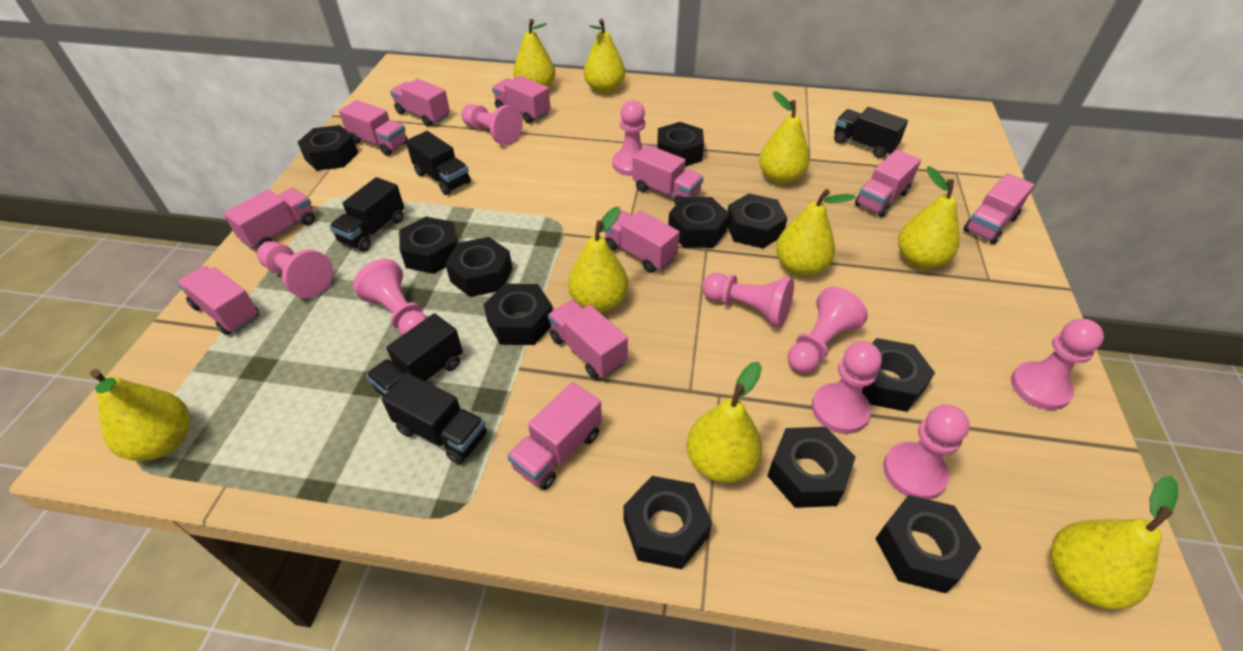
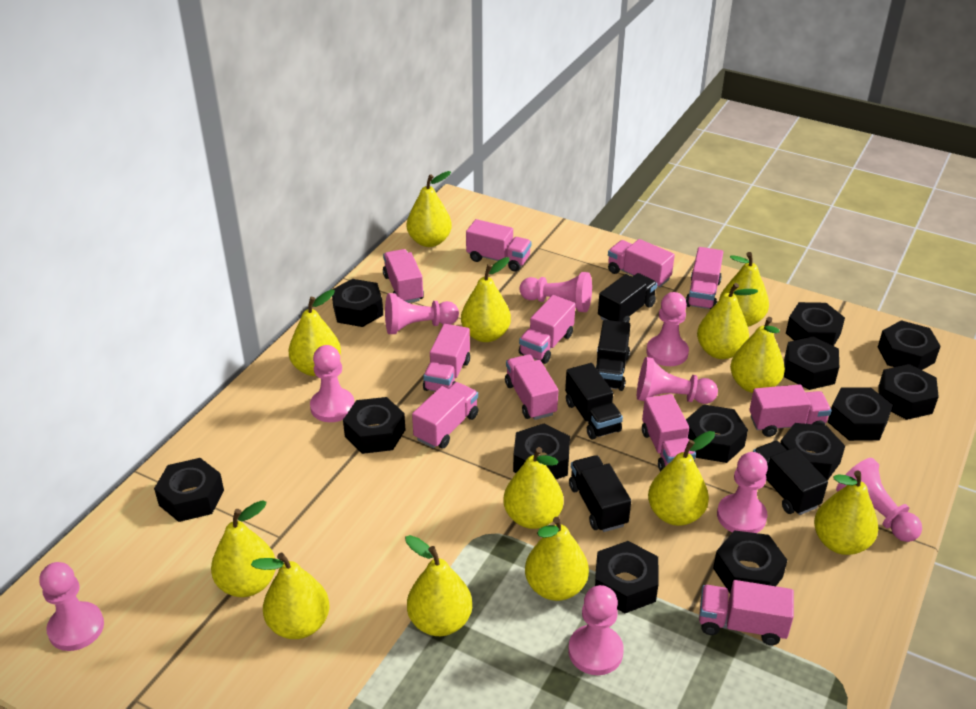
black nut: [298,125,358,171] [399,217,458,274] [445,237,512,297] [483,284,553,345] [624,476,712,569] [657,122,704,167] [668,197,729,248] [727,193,787,248] [767,427,856,508] [862,338,935,412] [875,495,982,593] = 11 -> [154,458,224,522] [332,279,383,327] [343,397,405,454] [513,424,570,479] [595,541,659,613] [686,404,748,463] [713,530,787,593] [780,423,845,480] [784,337,839,390] [786,302,845,346] [828,387,893,441] [878,320,941,370] [878,364,939,420] = 13
yellow pear: [90,369,190,461] [513,19,555,87] [568,207,628,313] [584,19,625,94] [686,362,762,483] [759,91,810,184] [776,189,856,276] [898,167,960,269] [1050,476,1178,609] = 9 -> [211,500,276,597] [251,553,329,639] [289,290,341,376] [405,535,472,636] [407,171,452,247] [461,257,511,342] [503,447,563,529] [525,517,589,601] [648,431,715,526] [697,283,758,359] [719,252,769,327] [730,317,785,393] [814,470,878,555] = 13

